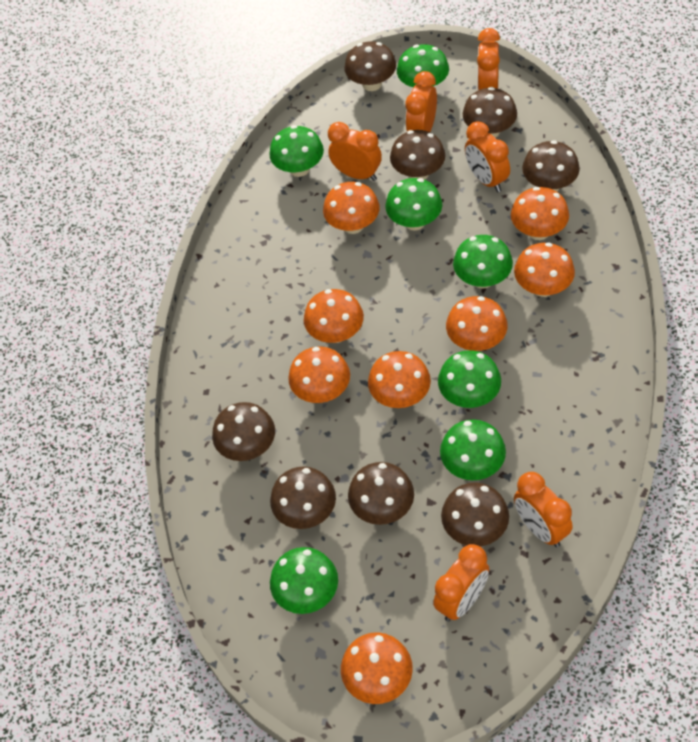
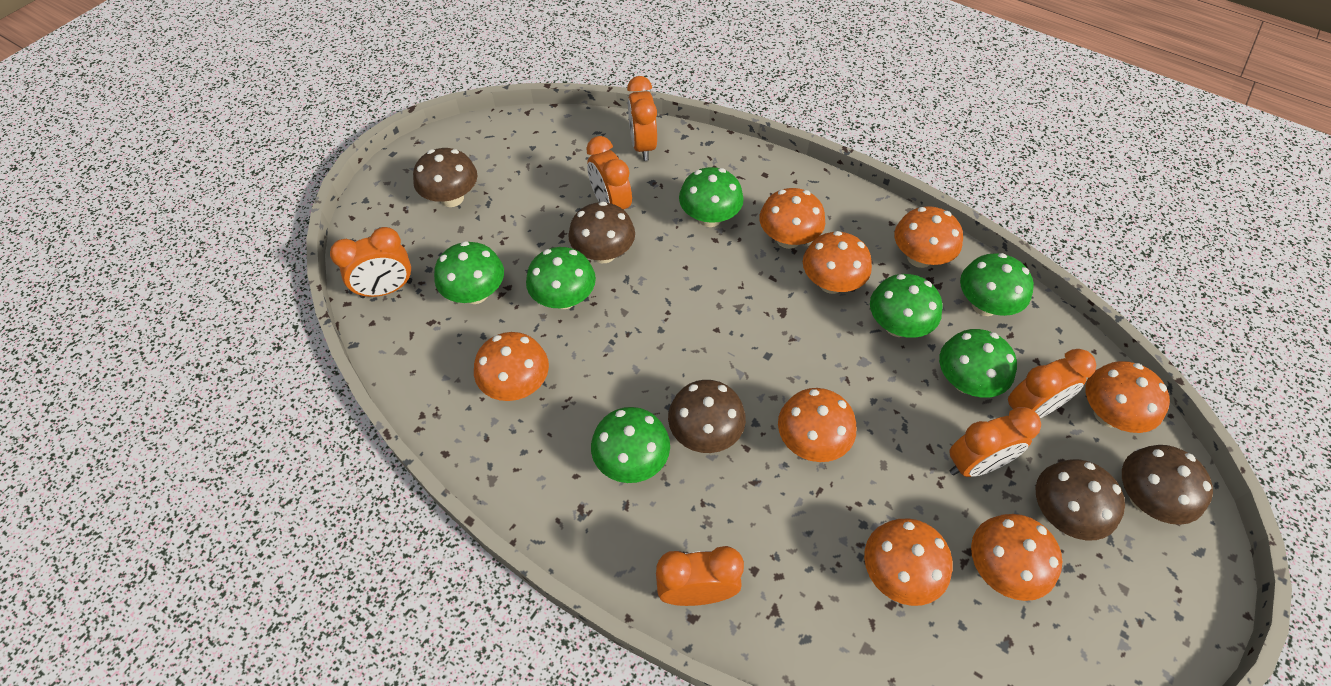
brown mushroom: [212,402,275,461] [270,466,336,529] [344,41,396,91] [348,462,414,525] [390,130,445,180] [441,482,509,546] [463,87,517,138] [522,140,580,191] = 8 -> [413,148,477,207] [568,201,635,263] [668,380,746,453] [1036,459,1125,540] [1122,445,1213,525] = 5

